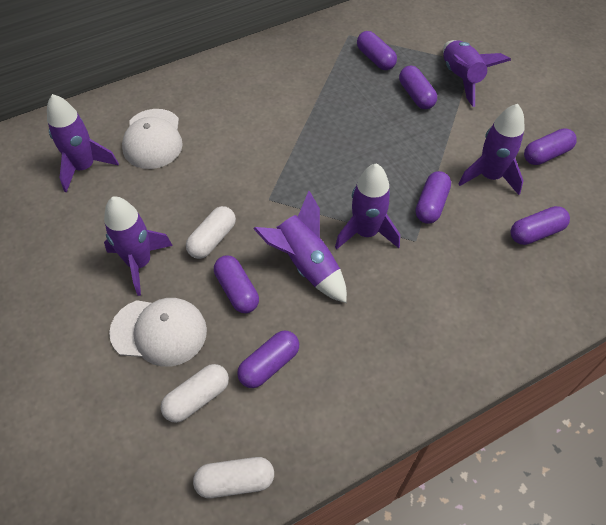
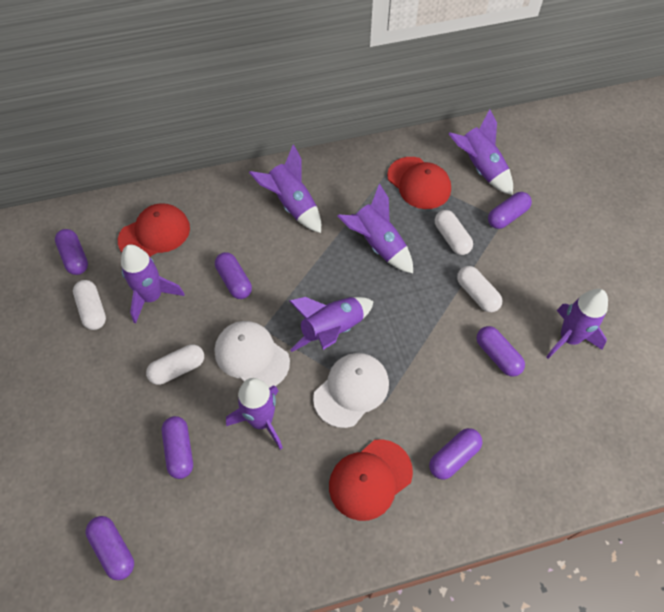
purple rocket: [47,94,119,193] [104,196,173,296] [253,191,347,303] [335,163,400,249] [443,40,511,107] [459,104,525,195] = 6 -> [121,245,185,323] [226,378,283,450] [249,145,321,233] [289,297,374,352] [337,184,413,273] [449,109,513,195] [546,289,608,359] = 7
red cap: none = 0 -> [118,203,190,257] [329,439,413,521] [387,157,451,209] = 3
white capsule: [161,364,229,423] [186,206,236,259] [193,457,274,498] = 3 -> [73,280,106,330] [146,344,204,385] [435,210,473,255] [457,266,502,312] = 4

